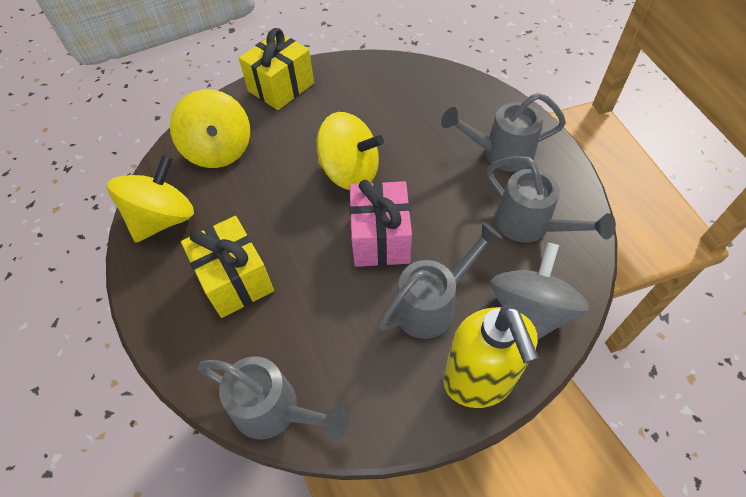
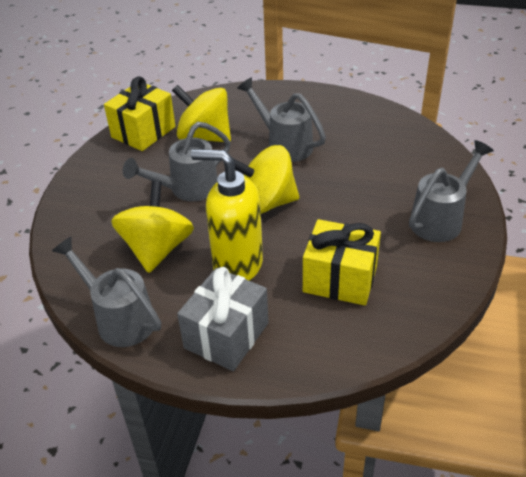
grey gift: none = 0 -> [177,267,268,371] = 1
grey spinning top: [491,242,589,340] = 1 -> none = 0
pink gift: [349,180,412,267] = 1 -> none = 0

